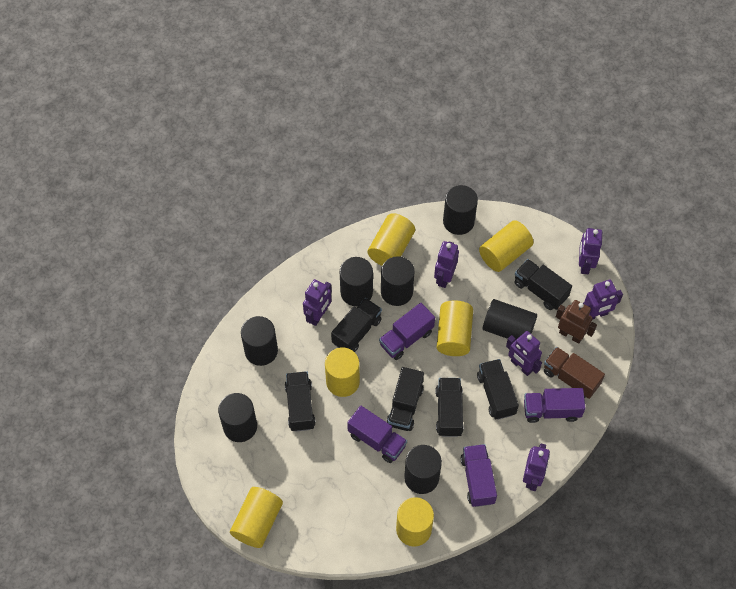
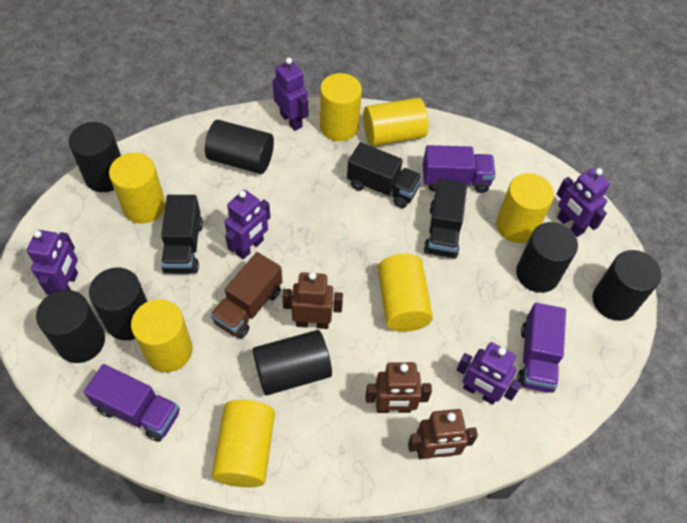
black truck: [285,371,316,432] [331,298,382,352] [386,367,424,431] [435,378,464,437] [477,359,519,420] [514,259,572,310] = 6 -> [161,195,203,274] [347,142,422,208] [424,179,467,258] = 3
brown robot: [556,300,597,344] = 1 -> [282,272,343,329] [365,362,432,413] [408,409,478,459] = 3
purple robot: [303,279,332,326] [434,241,459,288] [506,331,542,376] [523,443,550,491] [579,228,602,274] [583,280,623,320] = 6 -> [27,230,78,295] [225,190,270,259] [273,58,308,131] [457,342,522,405] [557,168,610,237] = 5
purple truck: [347,406,407,463] [379,303,435,360] [461,444,497,507] [524,388,586,423] = 4 -> [84,364,180,442] [423,145,496,193] [517,303,566,393] = 3
yellow cylinder: [230,487,283,548] [325,347,360,397] [368,213,415,266] [396,497,434,547] [437,300,473,356] [479,220,533,272] = 6 -> [109,153,166,224] [131,299,193,372] [212,400,275,487] [320,73,362,141] [363,97,428,146] [378,254,433,332] [496,173,554,243] = 7

